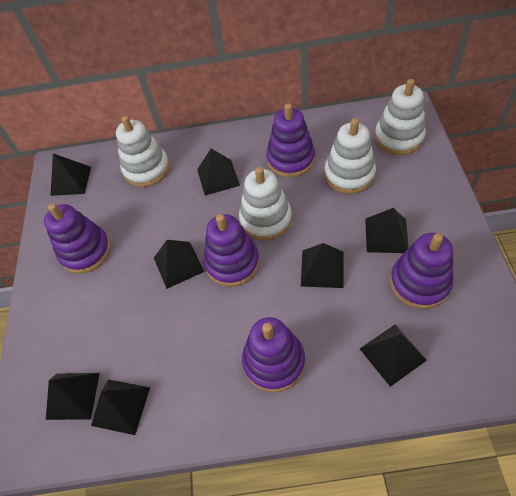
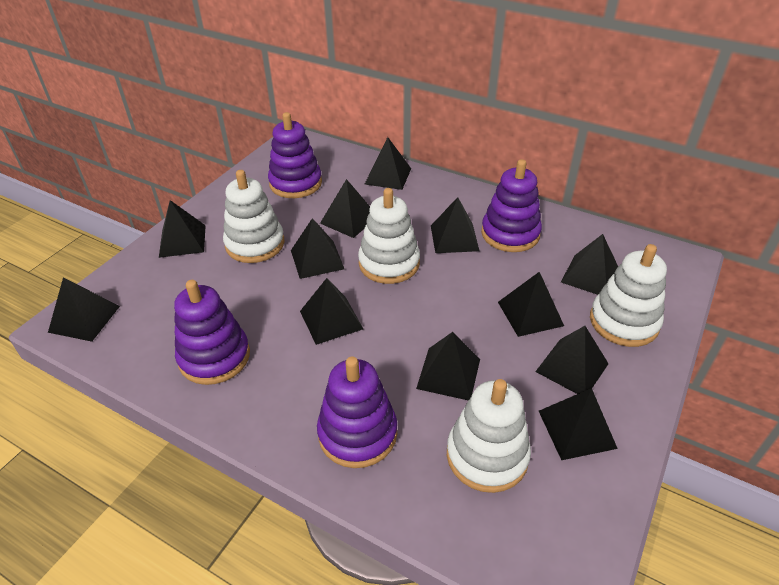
black pyramid: [46,373,100,420] [50,153,91,196] [91,379,150,435] [154,240,204,289] [197,149,240,196] [301,243,344,288] [360,325,427,387] [365,208,409,253] = 8 -> [48,277,120,342] [159,200,206,258] [291,218,344,279] [300,278,363,345] [320,179,370,238] [365,137,411,190] [416,332,480,401] [431,197,479,253] [498,272,564,337] [535,326,609,394] [539,388,618,460] [561,234,618,295] = 12
purple stacking toy: [44,204,111,274] [204,214,260,287] [242,317,305,392] [266,103,315,178] [390,233,453,309] = 5 -> [174,280,250,385] [268,112,322,198] [317,356,397,468] [481,159,542,252] = 4

